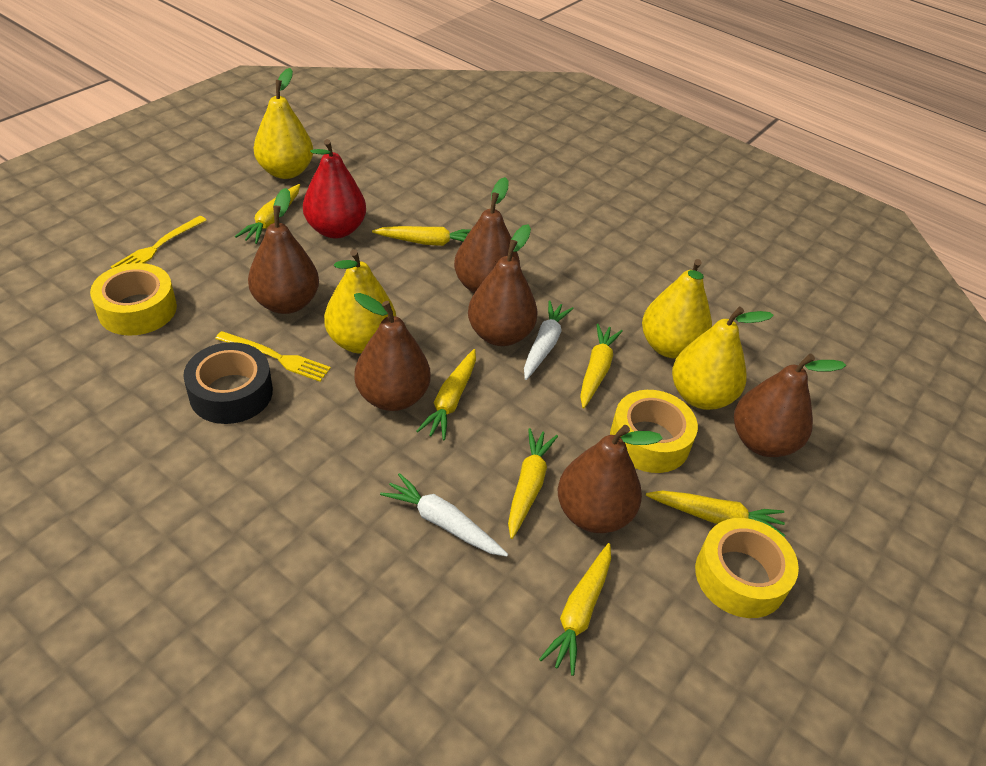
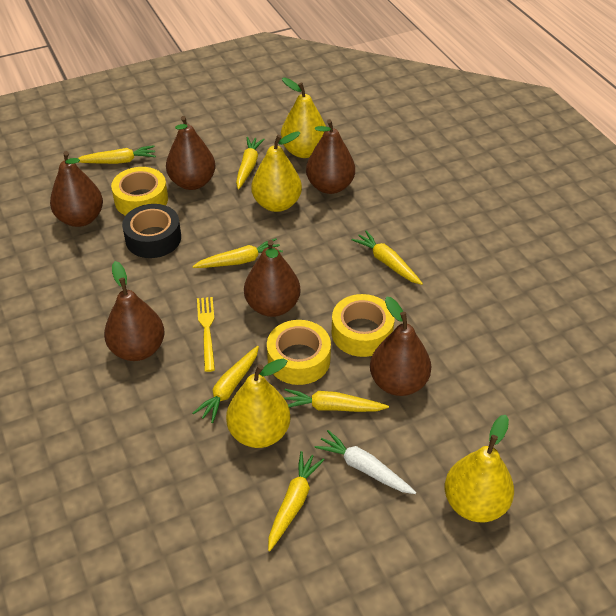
red pear: [303,139,366,238] = 1 -> none = 0
white carrot: [380,473,508,556] [524,300,574,380] = 2 -> [314,430,416,494] = 1
yellow fork: [111,216,207,268] [215,331,331,382] = 2 -> [197,297,215,372] = 1

